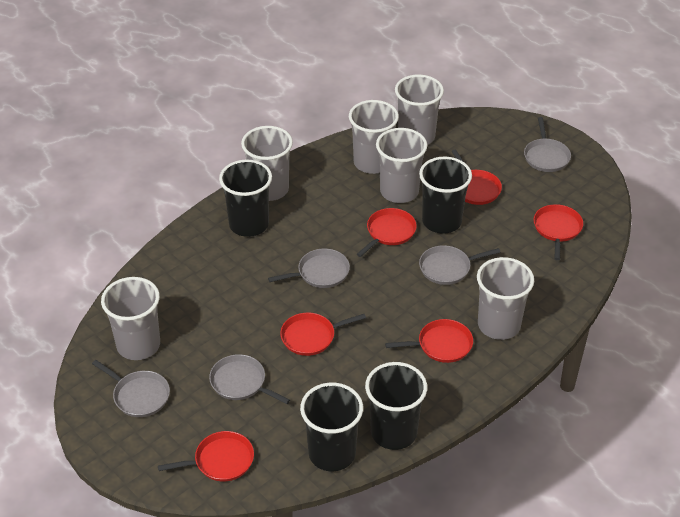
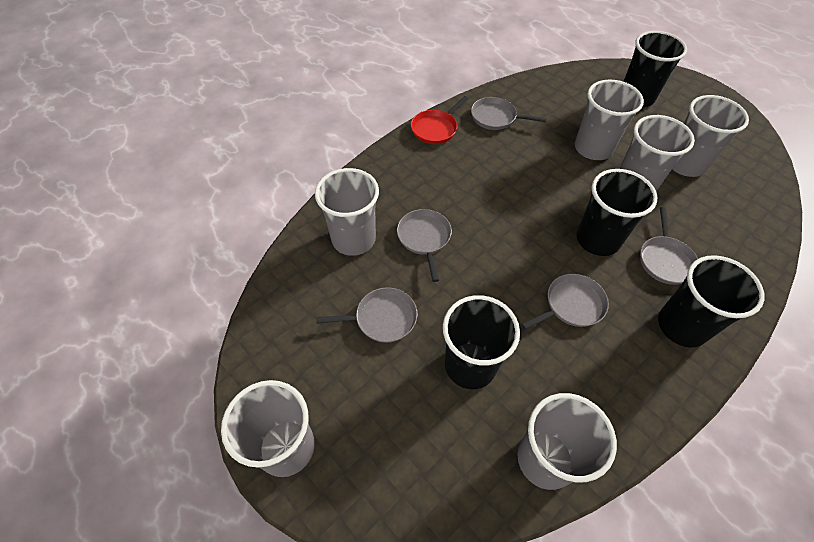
red pan: [158,431,254,482] [280,312,366,356] [357,208,417,257] [385,319,473,363] [451,150,502,205] [534,204,583,260] = 6 -> [411,96,468,144] = 1

